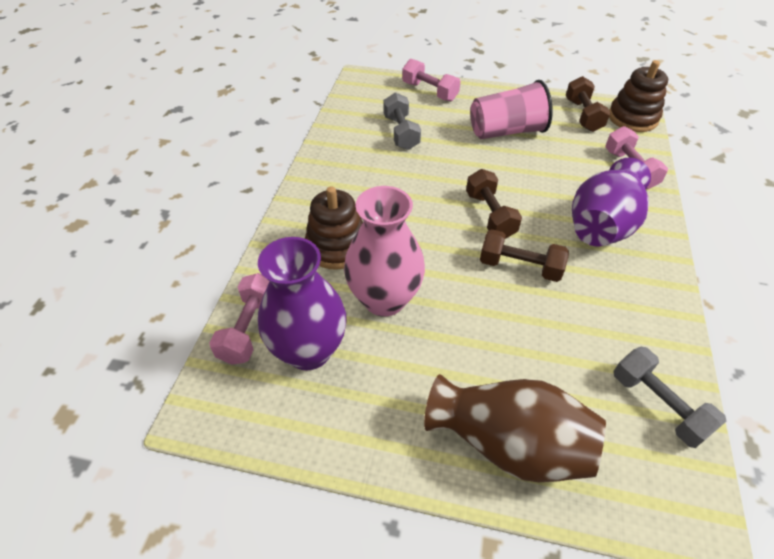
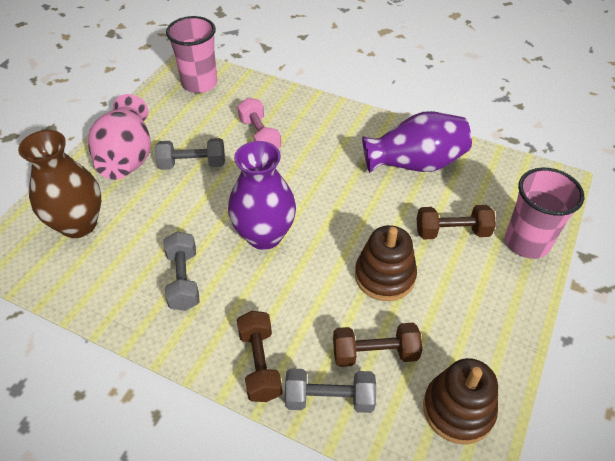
grey dumbbell: [383,92,421,150] [613,347,726,448] = 2 -> [155,138,225,170] [163,231,200,311] [285,368,376,413] = 3
pink cup: [470,80,553,139] = 1 -> [166,16,217,93] [505,167,584,259] = 2
pink dumbbell: [209,273,269,365] [402,59,460,101] [605,126,668,189] = 3 -> [237,98,281,149] = 1

